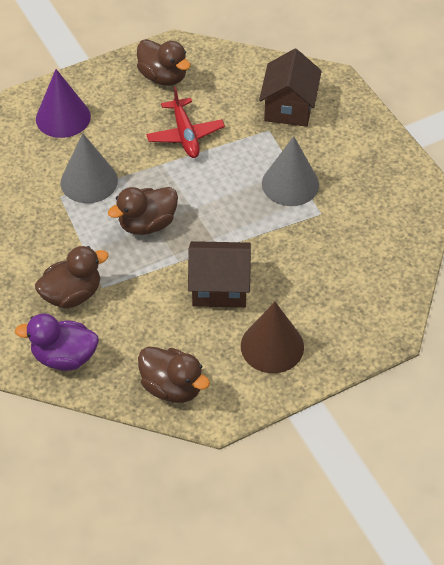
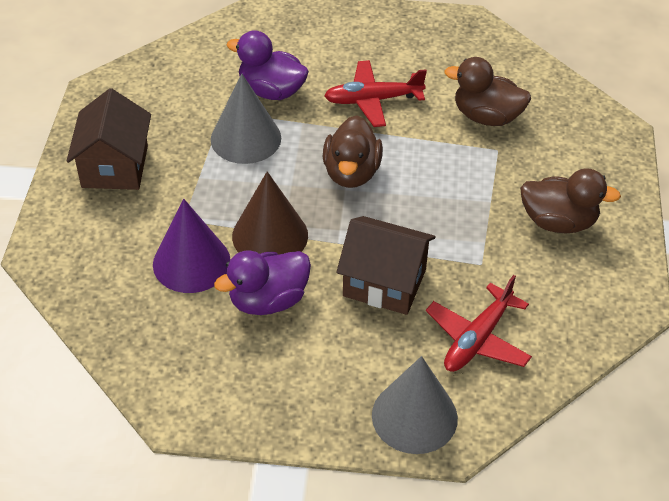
brown duck: [35,246,109,308] [108,187,178,235] [137,39,191,86] [138,346,210,403] = 4 -> [323,115,383,188] [444,57,531,126] [520,168,621,233] = 3
purple duck: [15,313,99,371] = 1 -> [214,251,311,315] [226,30,309,100] = 2
red plane: [146,87,225,158] = 1 -> [324,60,427,127] [426,275,532,372] = 2

